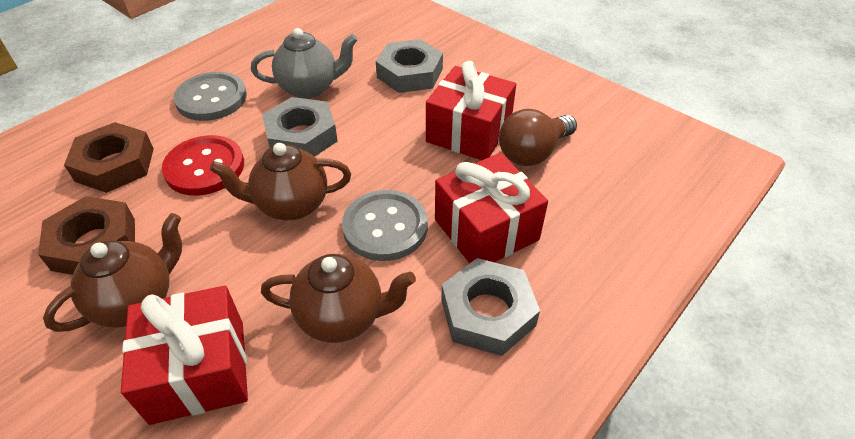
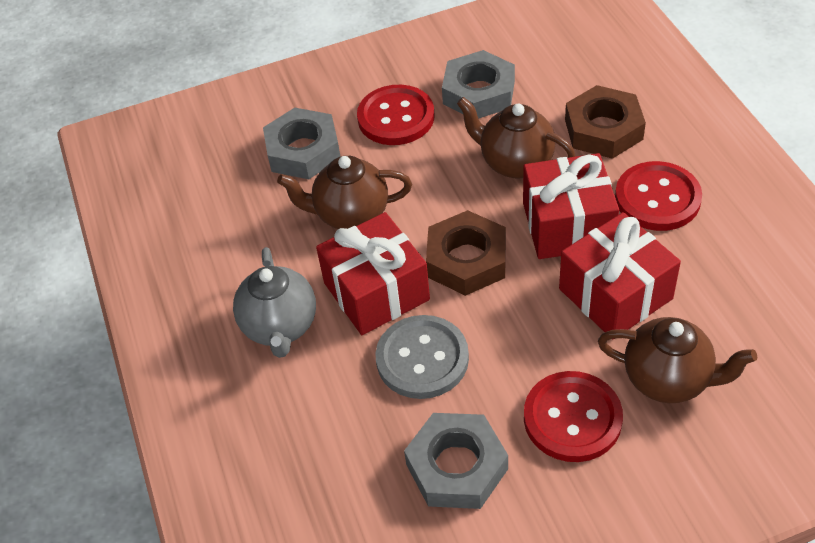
brown light bulb: [499,109,577,166] = 1 -> none = 0
grey button: [173,72,247,121] [342,190,428,261] = 2 -> [375,315,469,399] = 1
red button: [162,135,244,196] = 1 -> [357,85,434,145] [524,371,623,462] [615,161,702,231] = 3

